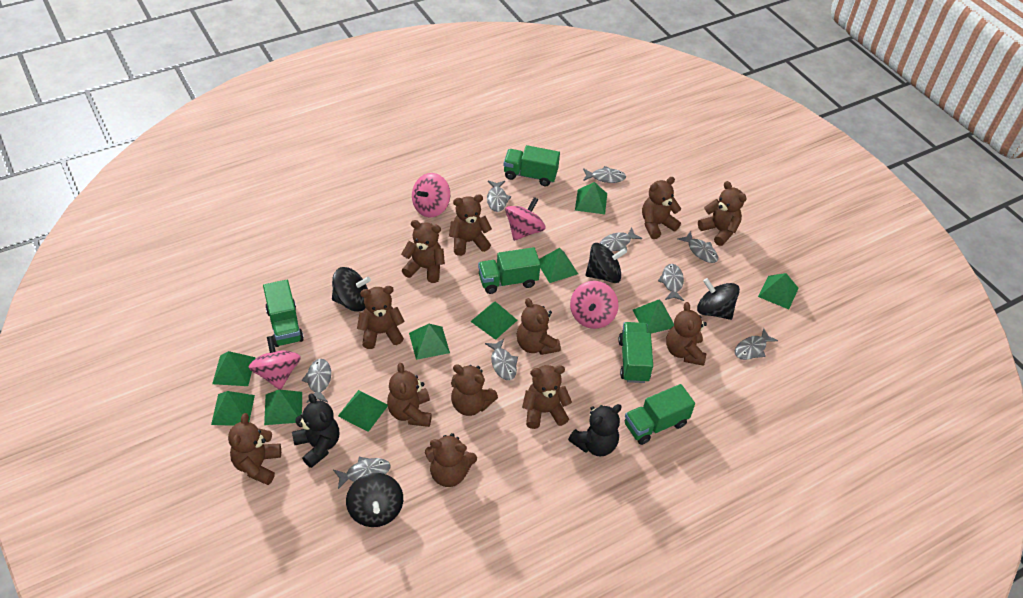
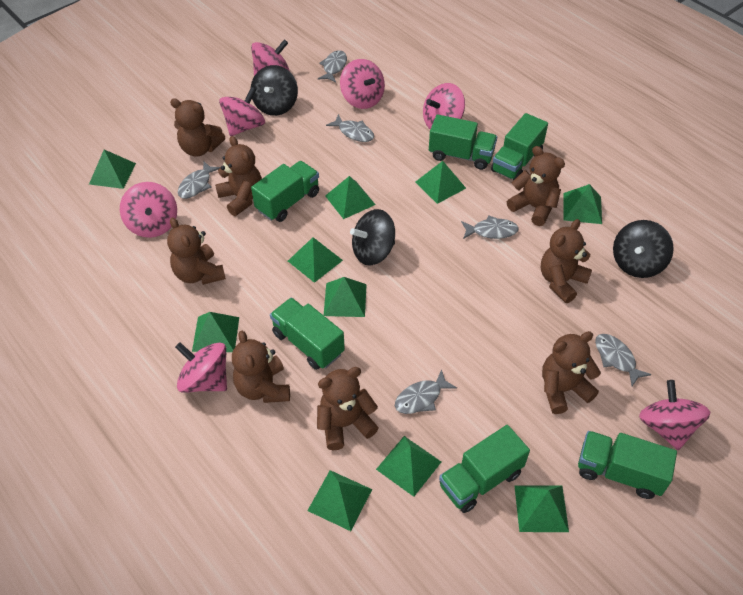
black spinning top: [332,267,371,311] [346,473,403,527] [585,243,627,283] [697,278,740,320] = 4 -> [251,65,298,116] [350,209,395,265] [613,220,674,278] = 3
black teddy bear: [292,393,339,468] [568,404,622,457] = 2 -> none = 0
brown teddy bear: [228,413,281,485] [357,286,405,349] [387,363,432,427] [401,220,445,283] [425,433,477,487] [449,194,492,256] [451,364,498,416] [517,298,561,355] [522,365,572,429] [642,177,681,239] [666,302,707,366] [698,181,747,246] = 12 -> [167,217,226,285] [170,98,225,157] [215,136,262,216] [232,331,290,403] [317,367,379,450] [507,146,565,226] [541,219,592,303] [542,331,601,414] = 8
green truck: [263,280,304,347] [478,247,541,294] [504,145,560,186] [618,322,653,383] [624,384,695,445] = 5 -> [251,161,319,222] [270,297,345,370] [429,115,497,170] [439,425,530,513] [491,113,548,181] [578,431,677,499] = 6
grey fish: [302,359,331,403] [333,457,391,489] [485,339,518,380] [487,181,511,212] [583,166,626,183] [600,227,642,251] [658,264,684,301] [678,231,718,263] [735,328,778,360] = 9 -> [178,161,221,199] [318,50,347,83] [326,114,374,142] [395,369,457,414] [461,215,519,239] [595,334,652,386] = 6
pink spinning top: [248,336,301,390] [412,173,450,217] [505,197,545,241] [570,281,619,329] = 4 -> [120,182,177,238] [175,342,227,393] [219,87,265,136] [251,40,289,76] [340,59,385,109] [423,83,465,129] [639,380,710,450] = 7

